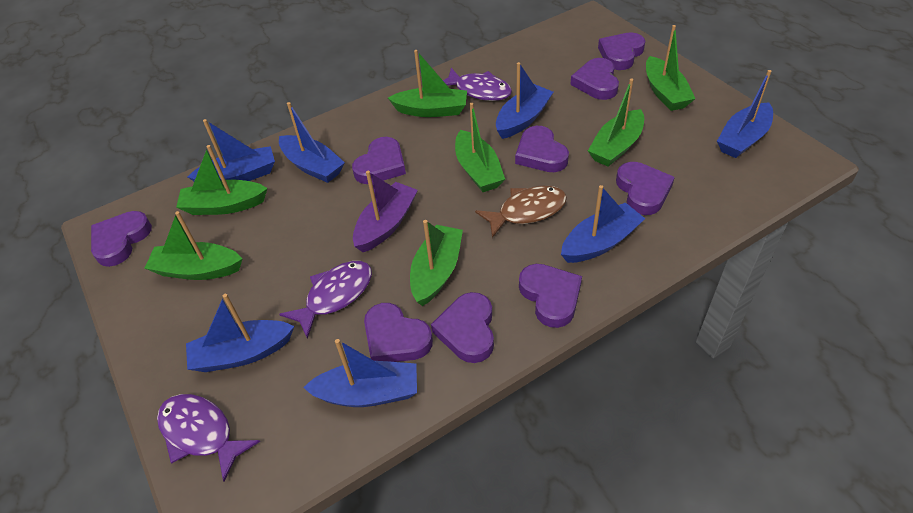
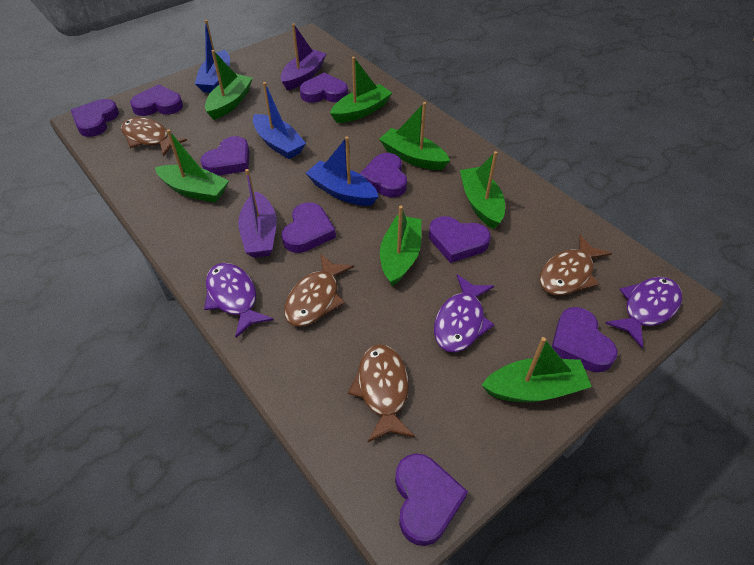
blue boat: [186,294,294,372] [188,119,275,181] [279,102,345,183] [303,339,417,407] [496,62,553,139] [561,185,645,263] [717,70,773,158] = 7 -> [195,20,230,93] [253,82,306,159] [306,136,379,206] = 3
brown fish: [475,186,567,238] = 1 -> [121,117,187,157] [284,254,354,327] [348,344,415,442] [540,235,612,296] = 4
purple boat: [353,171,418,252] = 1 -> [238,169,277,258] [281,23,327,90] = 2

